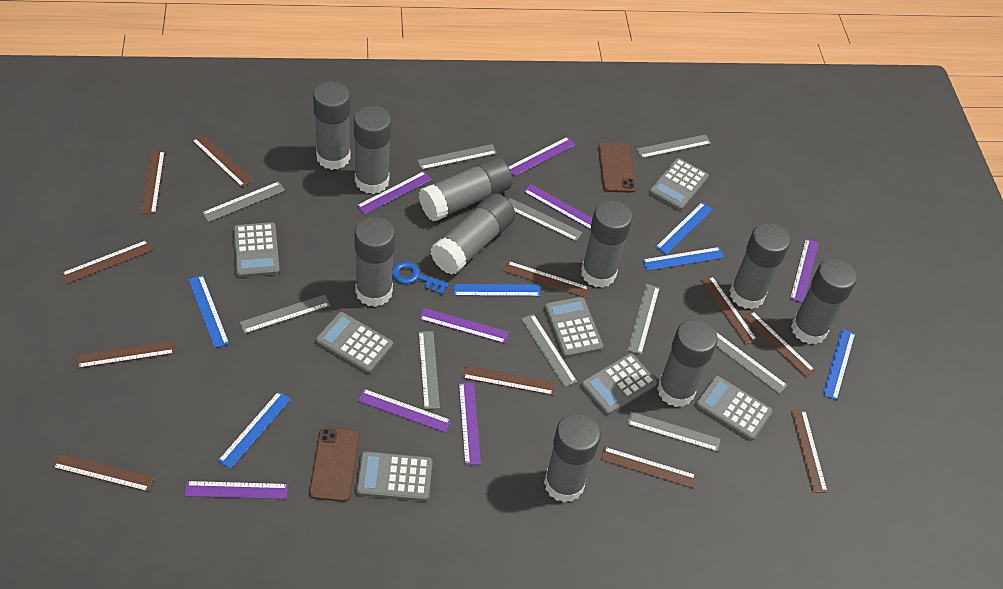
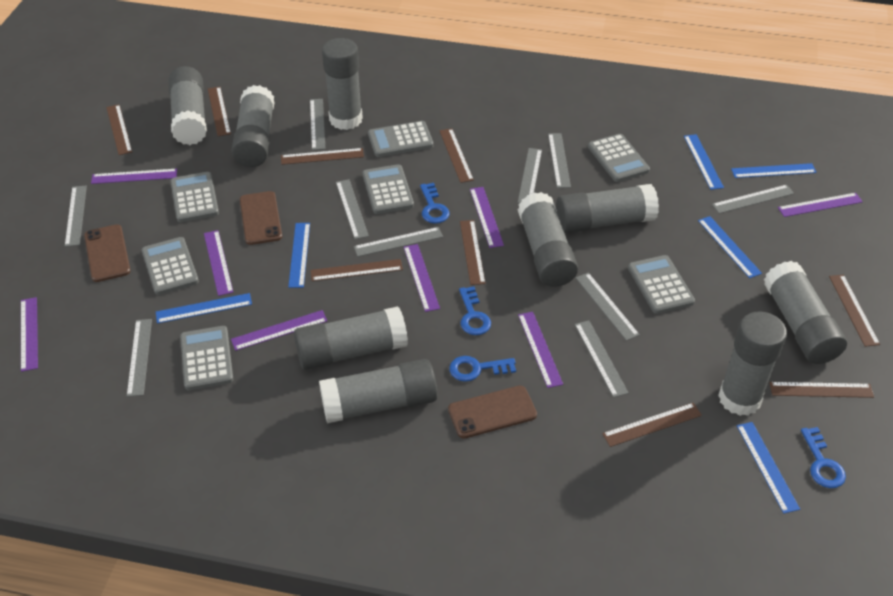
blue key: [392,261,449,295] = 1 -> [420,183,450,224] [449,356,516,382] [459,286,491,335] [801,427,846,488] = 4
brown phone: [309,427,359,502] [598,143,636,193] = 2 -> [84,224,131,282] [240,191,282,245] [448,386,537,439] = 3
brown ruler: [52,453,155,492] [62,240,153,283] [77,341,175,368] [141,151,165,214] [192,134,253,187] [463,365,555,395] [504,261,590,298] [601,447,696,488] [700,276,757,345] [743,311,815,377] [791,410,828,493] = 11 -> [106,104,132,155] [208,87,231,136] [281,148,364,165] [310,259,403,281] [439,128,474,183] [460,220,486,285] [602,403,702,447] [769,382,874,398] [829,275,880,347] = 9
grey glue stick: [313,82,351,170] [354,106,391,194] [355,217,395,307] [419,157,512,221] [430,193,516,275] [544,413,601,503] [581,200,632,288] [657,319,718,407] [730,223,790,309] [791,258,857,344] = 10 -> [168,66,207,145] [231,85,275,167] [294,306,408,370] [319,359,437,423] [322,38,363,130] [518,192,578,287] [556,184,659,233] [718,311,787,416] [764,261,847,364] = 9

